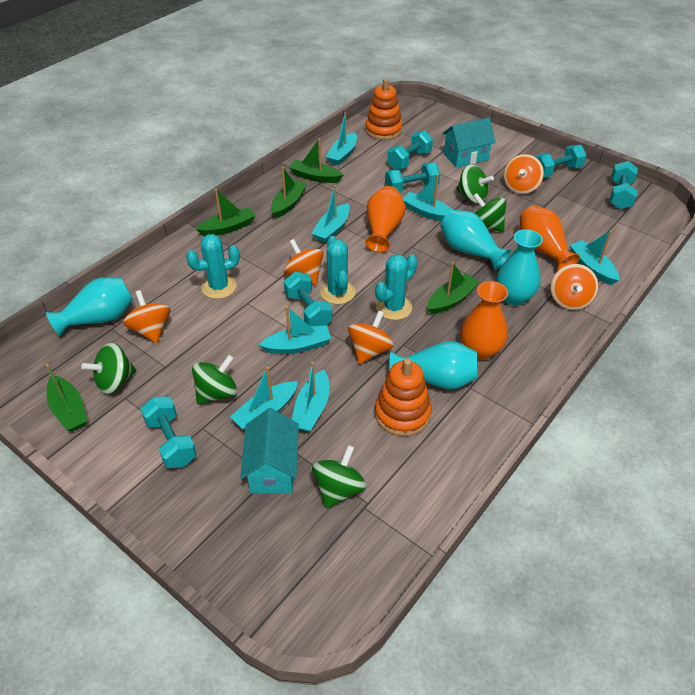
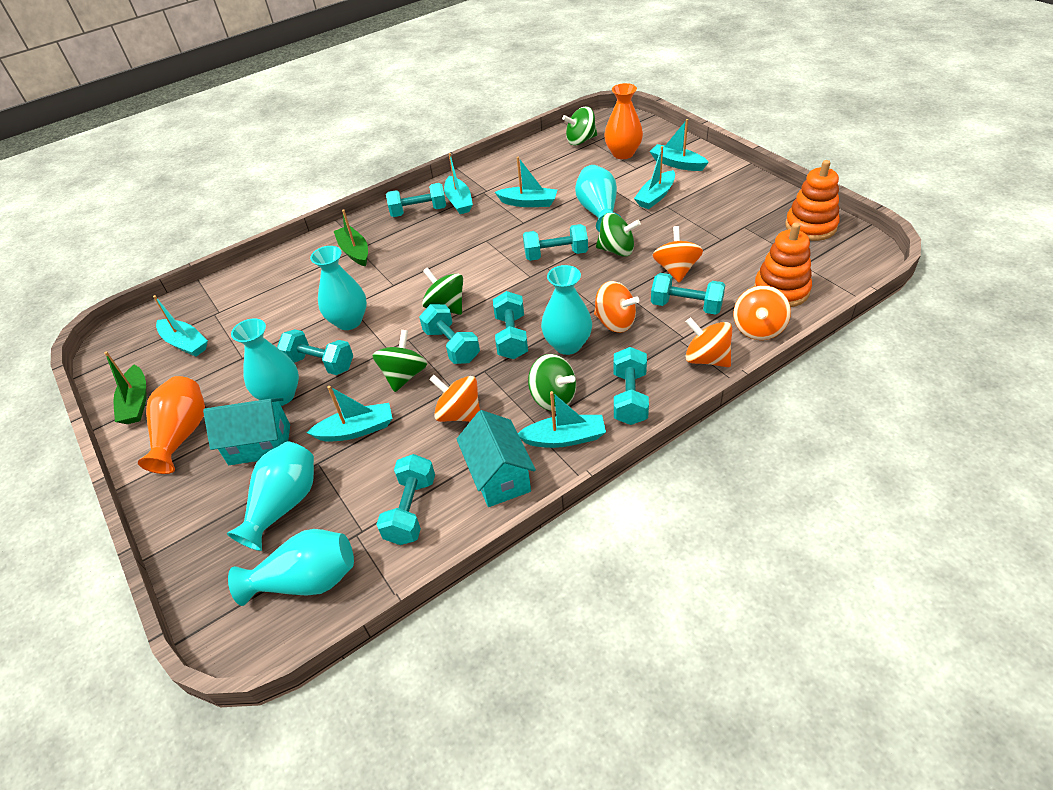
green boat: [46,364,87,432] [196,189,255,236] [271,167,307,218] [289,138,343,183] [427,262,480,314] = 5 -> [104,351,146,424] [334,209,368,267] = 2
orange vase: [365,186,405,252] [461,281,508,360] [520,205,580,271] = 3 -> [138,376,205,474] [604,83,643,159] = 2
turquoise cactus: [186,234,240,299] [320,236,355,304] [375,254,417,320] = 3 -> none = 0
turquoise dumbbell: [141,397,197,468] [284,272,333,326] [385,162,440,193] [387,130,433,170] [535,145,587,178] [610,161,638,209] = 6 -> [277,329,353,375] [376,454,435,545] [386,183,446,217] [419,304,480,364] [493,291,528,359] [523,224,588,261] [614,347,649,425] [651,273,725,315] = 8
turquoise vase: [46,277,133,337] [389,341,478,390] [441,210,511,270] [496,229,543,306] = 4 -> [227,442,314,551] [228,529,354,606] [231,318,299,406] [310,246,367,330] [541,265,592,355] [575,165,621,232] = 6

